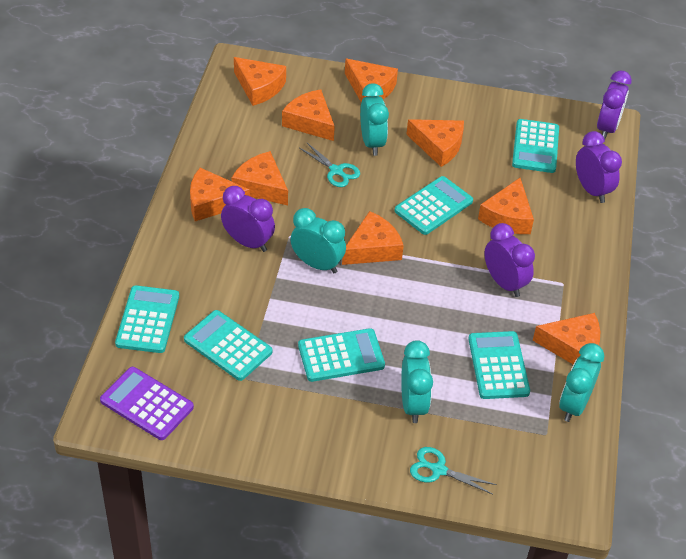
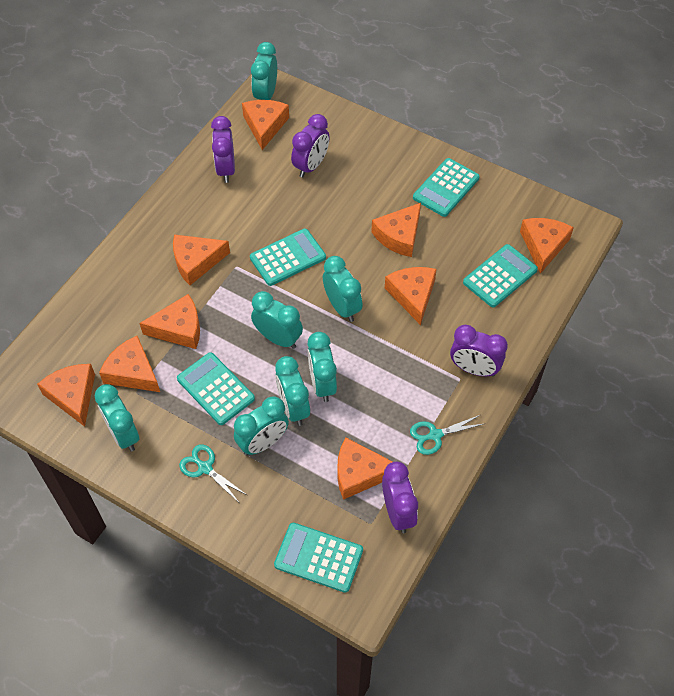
purple calculator: [100,367,194,440] = 1 -> none = 0
turquoise calculator: [115,285,179,353] [184,310,273,381] [298,328,385,382] [394,176,473,235] [468,331,530,399] [512,119,559,173] = 6 -> [177,352,255,425] [250,229,326,286] [274,523,363,593] [413,158,480,217] [463,244,538,307] = 5
turquoise clock: [290,208,346,273] [360,83,389,156] [401,340,433,423] [559,343,604,422] = 4 -> [95,384,139,452] [234,396,289,456] [251,42,277,100] [251,291,303,349] [275,356,310,426] [307,332,337,402] [323,256,363,322] = 7

